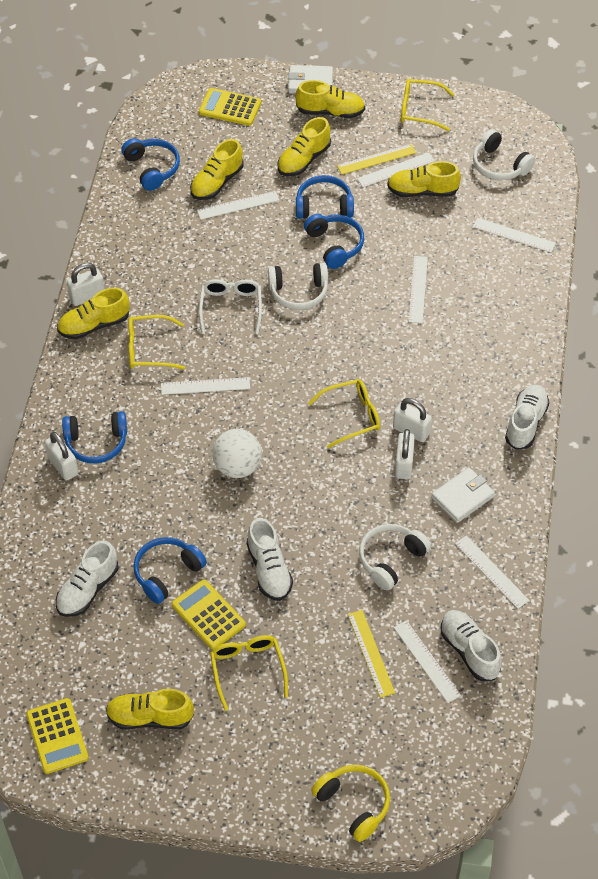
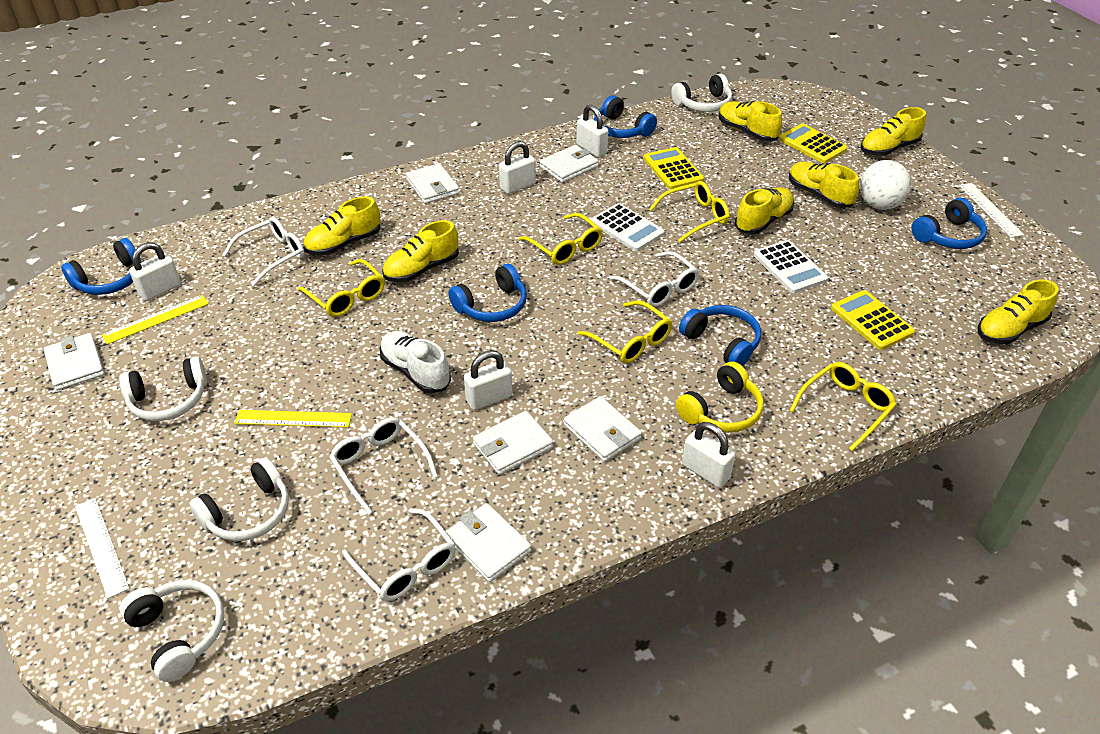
white calculator: none = 0 -> [591,203,664,251] [753,240,828,293] = 2
white glasses: [199,279,262,334] = 1 -> [223,217,305,286] [329,417,438,514] [342,508,456,601] [609,251,700,307] = 4
white headphones: [268,263,328,310] [359,524,431,590] [473,129,535,180] = 3 -> [119,356,207,421] [120,580,224,682] [189,458,289,541] [671,74,732,112] = 4
white padlock: [45,432,78,481] [67,263,104,306] [393,398,432,442] [395,429,415,479] = 4 -> [129,242,181,301] [464,350,513,410] [499,141,536,194] [576,105,608,157] [682,422,735,488] = 5
white ruler: [161,377,250,395] [197,191,280,220] [357,153,435,187] [394,620,461,703] [409,256,428,323] [455,535,529,609] [473,218,556,253] = 7 -> [75,498,129,599] [959,183,1024,238] = 2
white shoe: [56,541,119,617] [246,518,293,601] [441,610,502,681] [505,385,549,450] = 4 -> [379,331,451,393] = 1
white wallet: [288,65,333,94] [431,467,495,523] = 2 -> [44,333,105,391] [406,163,459,204] [446,503,531,582] [473,411,553,475] [539,145,599,183] [564,396,642,462] = 6
yellow glasses: [129,315,185,370] [210,635,288,711] [308,379,380,448] [401,79,455,131] = 4 -> [298,259,385,317] [518,213,603,265] [577,300,672,364] [649,181,730,242] [789,362,897,451] = 5
yellow shoe: [57,288,130,339] [106,689,194,730] [190,139,244,200] [278,117,331,176] [295,80,365,118] [387,161,461,197] = 6 -> [303,196,380,255] [382,220,459,282] [719,101,782,141] [735,187,794,234] [789,162,859,208] [860,107,926,156] [978,279,1059,344] = 7

